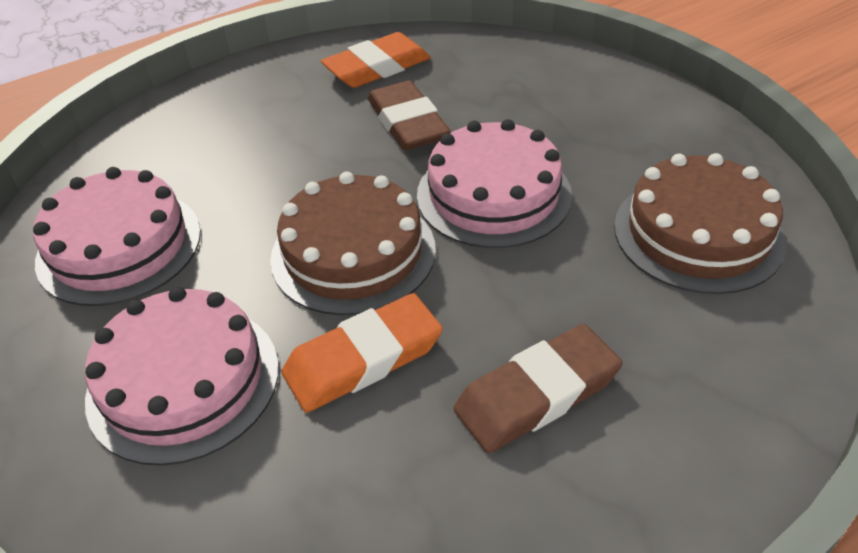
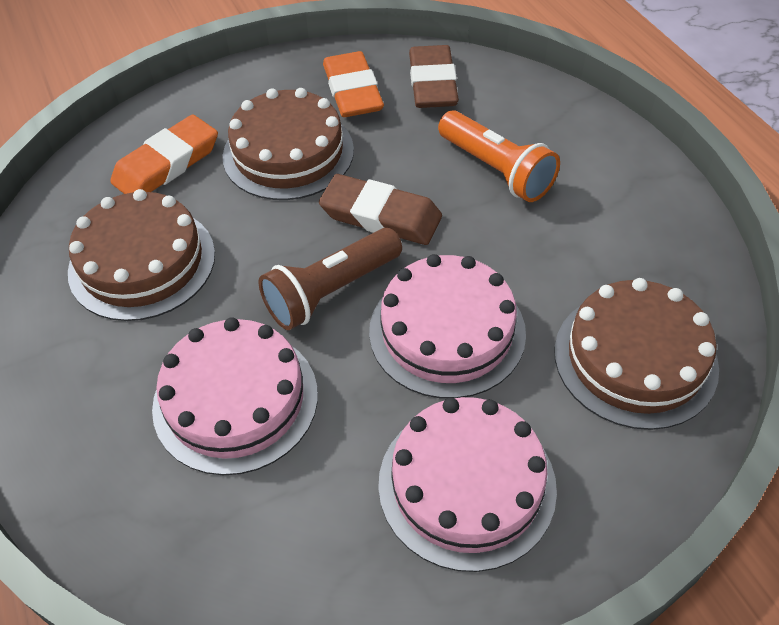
brown cake: [270,172,436,315] [614,153,786,294] = 2 -> [68,189,215,321] [223,88,354,200] [554,278,719,430] = 3
brown flashlight: none = 0 -> [259,228,402,330] = 1
orange flashlight: none = 0 -> [438,110,560,202] = 1

